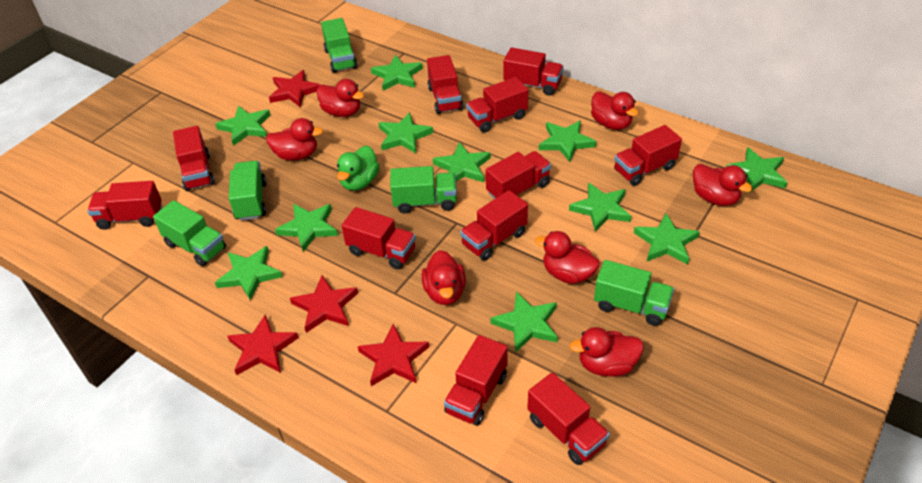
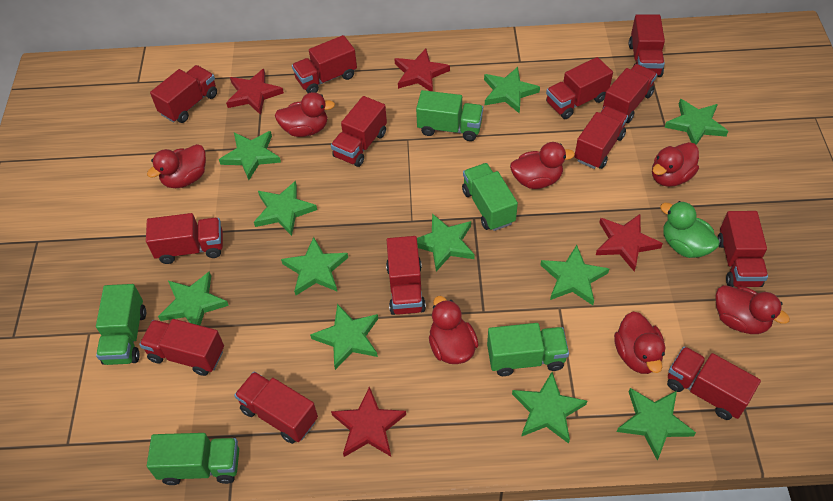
red truck: [87,181,162,230] [173,126,215,191] [342,207,416,269] [427,55,464,114] [444,335,508,426] [460,190,528,260] [466,77,528,133] [486,151,551,199] [504,47,564,96] [527,372,610,465] [614,125,682,186] = 11 -> [139,319,224,376] [146,213,223,264] [150,65,217,123] [234,371,318,444] [292,35,357,93] [331,96,387,167] [386,236,426,315] [546,57,613,119] [574,106,628,169] [603,64,657,123] [629,14,665,77] [667,346,761,420] [718,211,768,287] = 13

